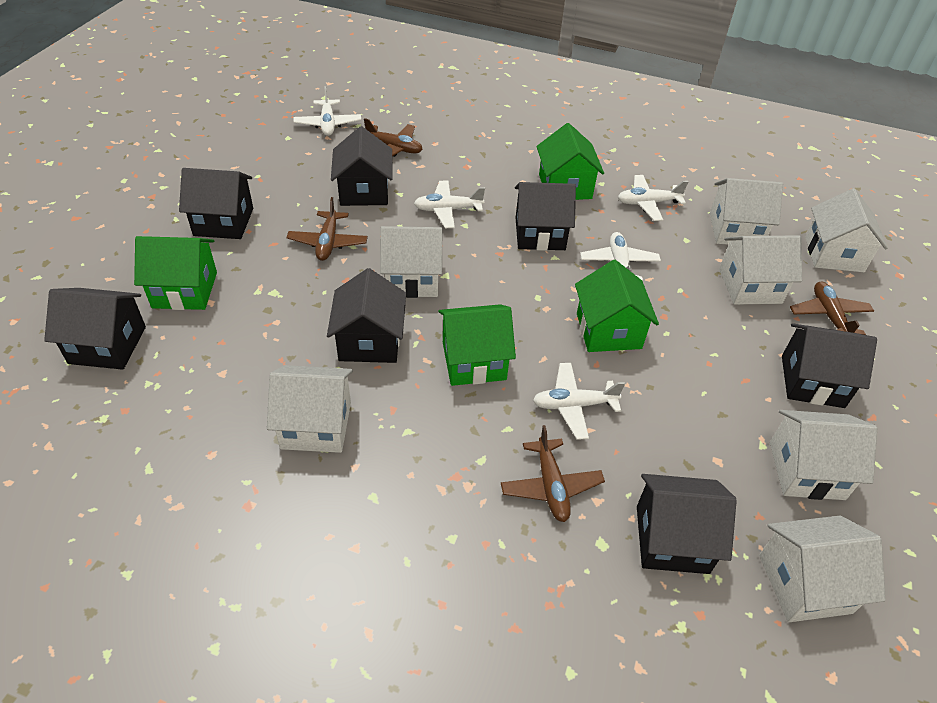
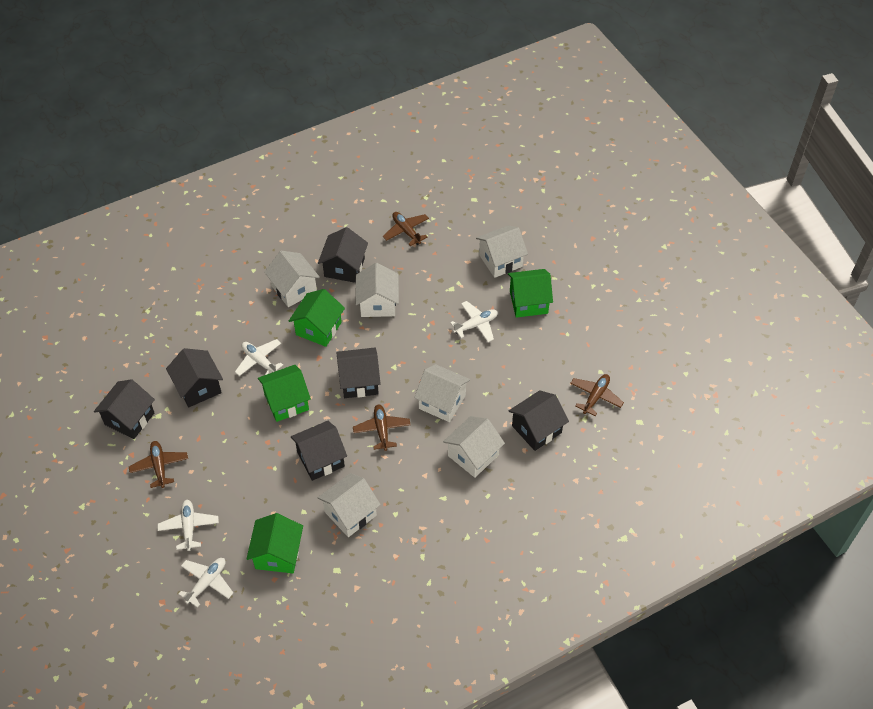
black house: [44,288,146,370] [179,168,253,239] [327,268,406,363] [331,126,393,206] [515,182,576,251] [637,474,737,574] [782,323,877,408] = 7 -> [94,379,155,439] [166,348,223,407] [291,421,347,481] [318,227,368,283] [336,348,381,398] [509,390,569,451] = 6
white house: [267,365,353,453] [380,226,442,298] [710,178,783,245] [719,235,802,305] [759,516,886,622] [770,410,877,500] [805,188,888,272] = 7 -> [264,251,320,307] [318,473,381,537] [355,263,399,317] [414,364,470,422] [443,416,505,478] [476,225,528,278] = 6
white plane: [293,86,361,136] [414,180,485,228] [533,363,625,440] [580,232,661,281] [618,175,688,221] = 5 -> [158,500,219,551] [179,558,233,608] [235,339,283,376] [450,301,498,342] = 4

